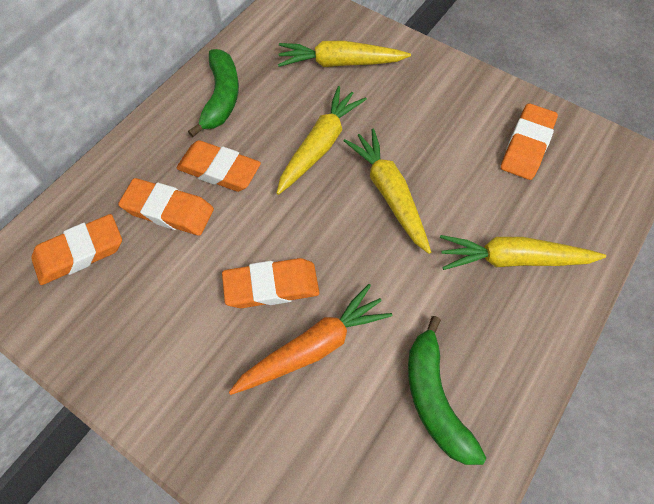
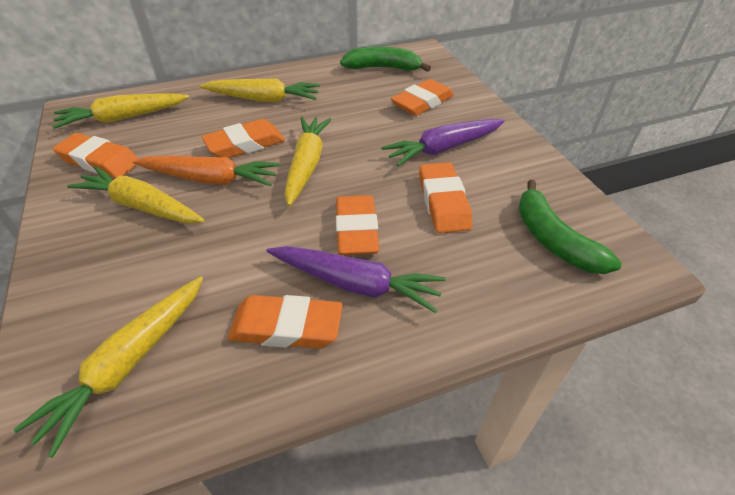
orange eraser: [31,214,122,285] [118,178,214,236] [176,140,261,192] [222,258,319,308] [501,103,558,180] = 5 -> [53,133,139,178] [202,119,285,158] [228,295,343,349] [336,195,379,255] [391,79,454,116] [419,162,472,233] = 6
purple carrot: none = 0 -> [267,246,446,313] [381,119,505,166] = 2
yellow carrot: [277,86,367,195] [278,41,411,67] [343,129,431,254] [440,235,606,270] = 4 -> [13,276,203,458] [52,93,189,129] [67,166,205,223] [200,78,320,102] [284,117,332,206] = 5

